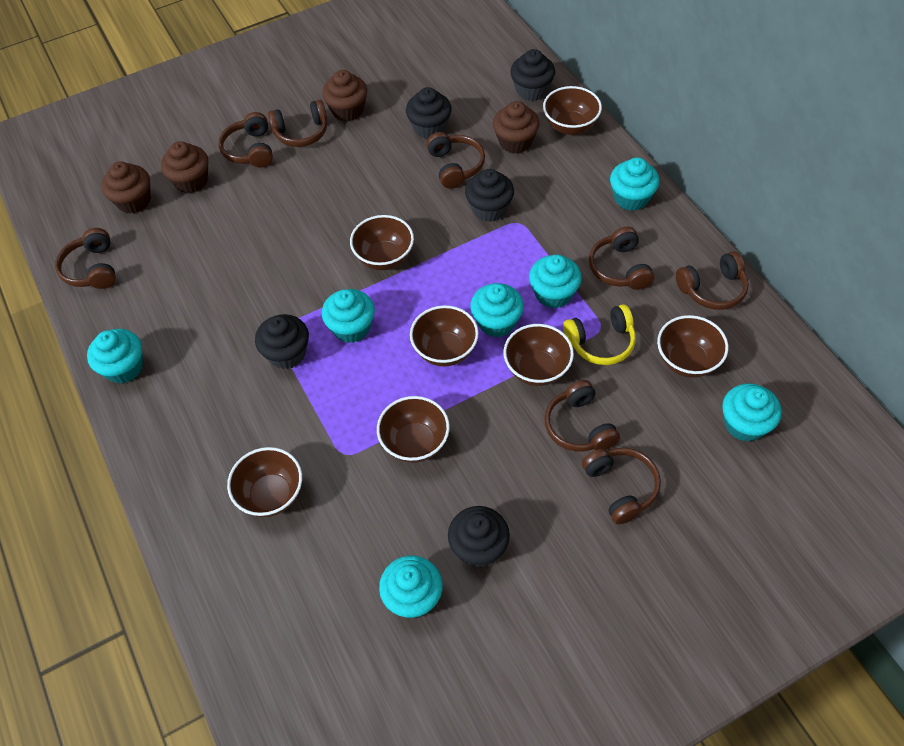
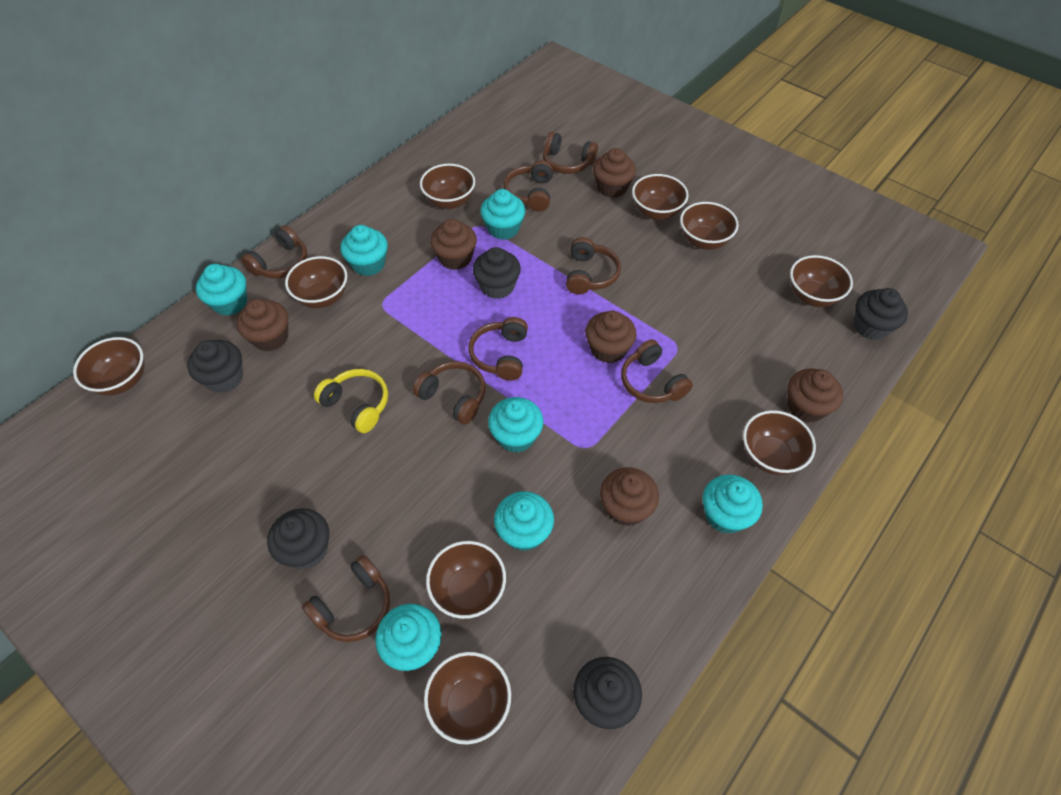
brown bowl: [227,447,302,517] [350,215,414,270] [377,396,450,463] [410,305,479,366] [504,324,574,386] [543,86,602,135] [657,315,728,378] = 7 -> [73,337,145,396] [285,256,347,308] [420,164,475,209] [424,652,511,744] [426,541,506,619] [632,174,689,220] [680,202,739,250] [743,410,816,475] [790,255,853,307] = 9
brown cupcake: [101,162,151,214] [161,141,208,193] [322,70,367,121] [493,101,540,154] = 4 -> [237,299,288,352] [430,219,477,270] [585,311,636,363] [593,148,636,198] [600,467,659,526] [788,368,843,423] = 6

